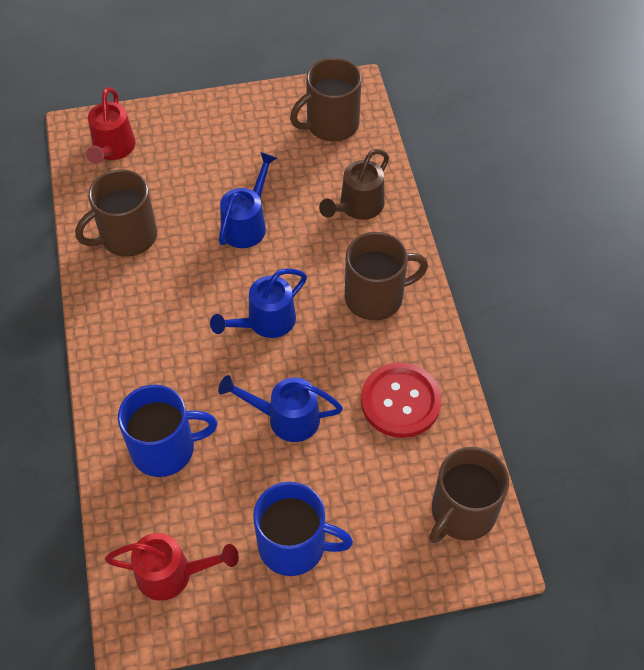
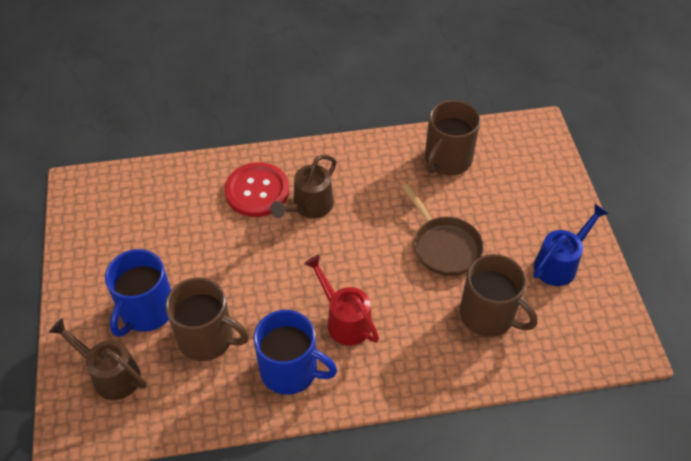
blue watering can: [210,268,307,338] [218,375,343,442] [219,152,277,248] = 3 -> [533,204,609,286] = 1
brown mug: [75,170,157,257] [290,58,362,141] [345,232,428,321] [429,447,509,543] = 4 -> [165,277,249,361] [425,100,480,175] [460,254,538,337] = 3
brown pan: none = 0 -> [402,184,483,276] = 1
brown watering can: [319,149,389,220] = 1 -> [49,318,146,400] [270,155,337,218] = 2
red watering can: [86,88,136,164] [105,533,239,601] = 2 -> [304,255,379,346] = 1

